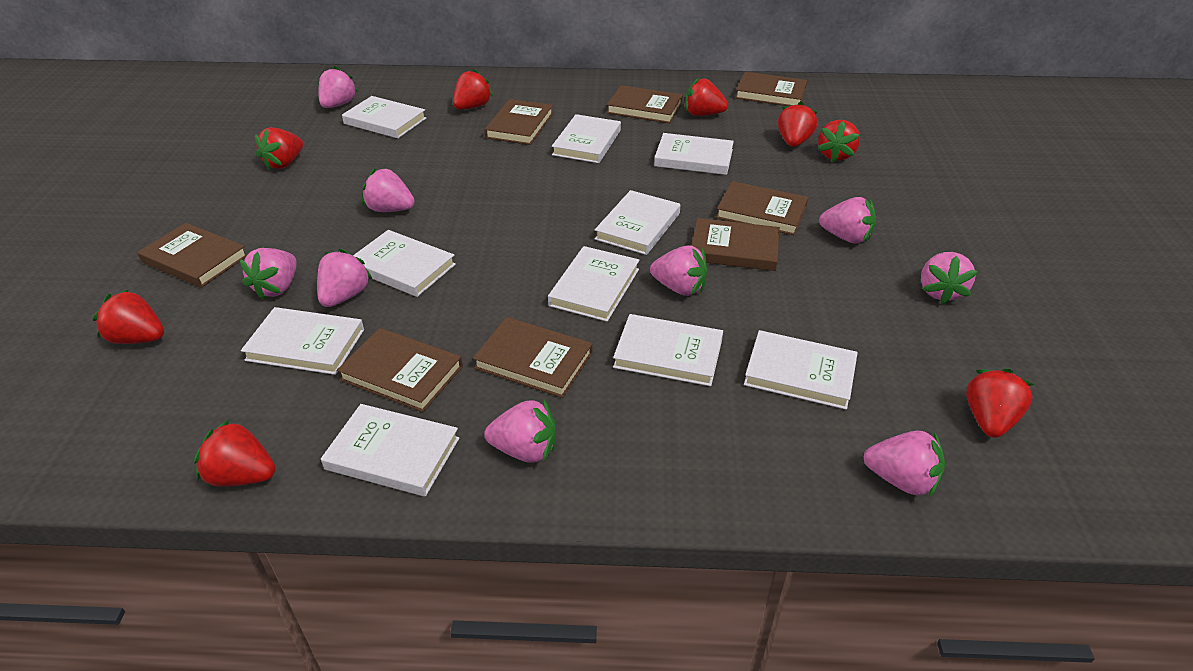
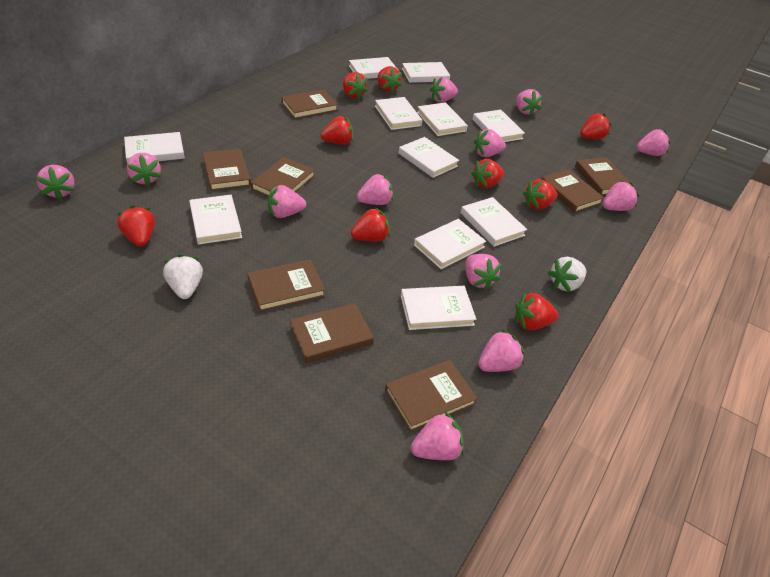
pink strawberry: [239,248,297,300] [317,249,372,307] [318,66,358,108] [362,168,415,212] [484,400,556,463] [650,245,708,296] [819,197,876,243] [864,431,945,498] [921,252,977,304] = 9 -> [36,165,75,200] [127,153,161,186] [268,185,306,218] [357,173,393,205] [411,411,464,460] [430,77,458,103] [465,254,502,290] [474,129,506,157] [478,329,525,372] [517,89,543,116] [603,180,639,211] [637,129,670,156] = 12
red strawberry: [93,289,164,344] [194,419,276,487] [255,127,303,170] [453,69,493,110] [685,78,728,116] [778,101,818,147] [818,120,860,163] [966,369,1034,438] = 8 -> [117,206,155,247] [321,116,353,145] [343,72,368,99] [351,208,390,241] [378,66,402,93] [471,159,504,189] [515,292,559,330] [523,179,557,210] [580,113,611,139] = 9
white book: [241,307,364,375] [321,404,459,497] [342,96,426,138] [353,230,456,297] [548,246,639,322] [552,114,621,163] [595,190,680,255] [613,314,723,386] [654,133,734,175] [744,330,858,410] = 10 -> [124,132,185,163] [189,195,242,245] [349,57,396,79] [375,97,423,130] [399,137,459,178] [401,286,476,330] [402,62,450,83] [414,219,486,269] [417,102,468,136] [461,197,527,247] [473,110,525,142] = 11
white strawberry: none = 0 -> [163,254,203,299] [548,257,586,292] = 2

